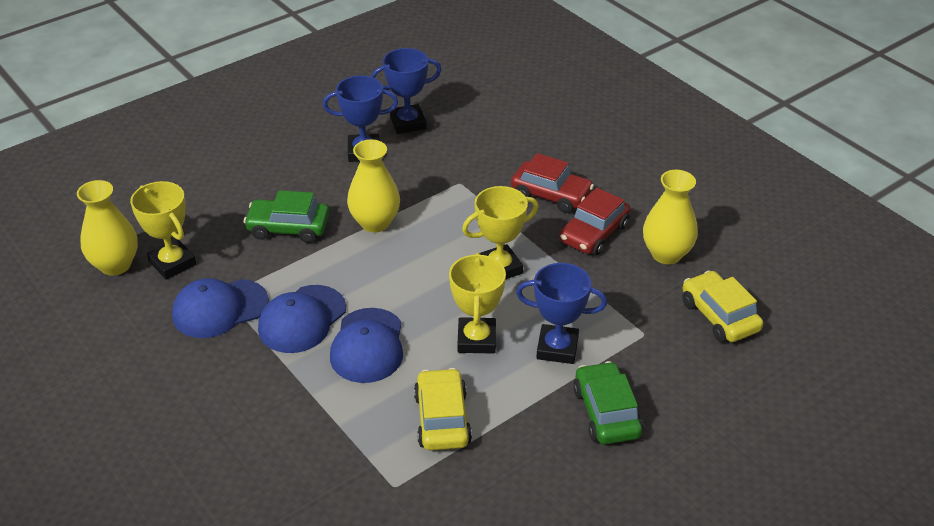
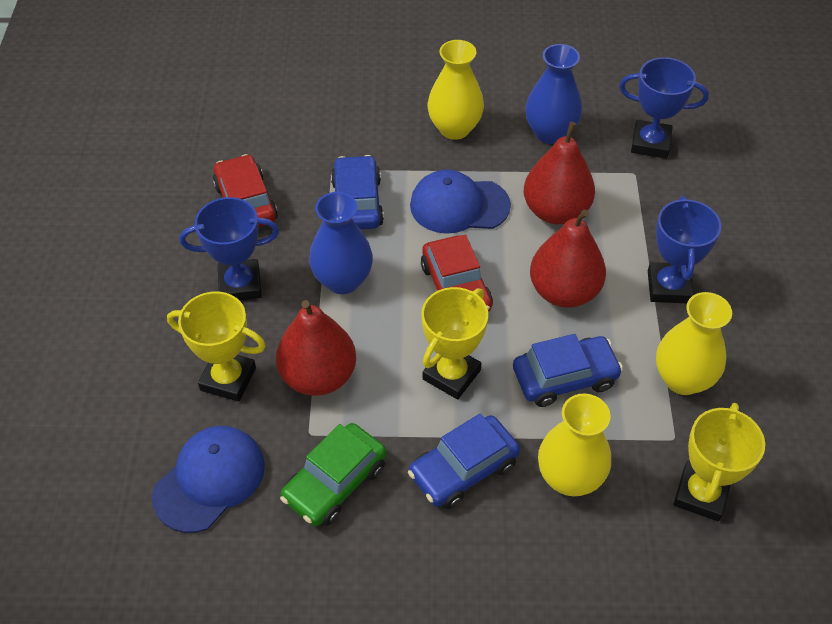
blue cap: [172,278,269,338] [258,285,346,353] [330,308,403,383] = 3 -> [152,426,265,533] [410,170,511,234] = 2
blue car: none = 0 -> [331,155,384,229] [408,413,520,509] [513,334,623,407] = 3
blue vase: none = 0 -> [309,192,373,294] [525,44,582,144] = 2
green car: [244,190,329,243] [573,361,643,444] = 2 -> [280,423,386,526] = 1
red pear: none = 0 -> [276,300,356,396] [524,122,595,224] [530,209,606,308] = 3
yellow car: [414,368,472,450] [682,271,763,343] = 2 -> none = 0

